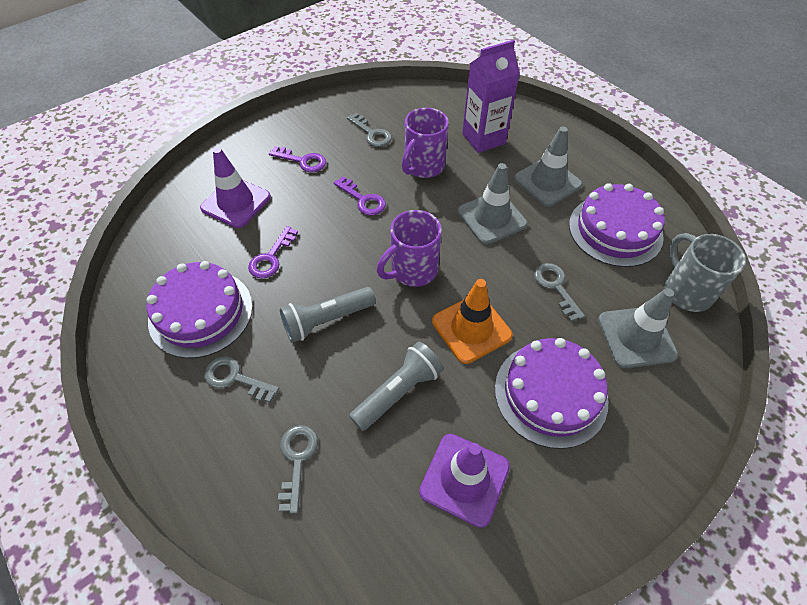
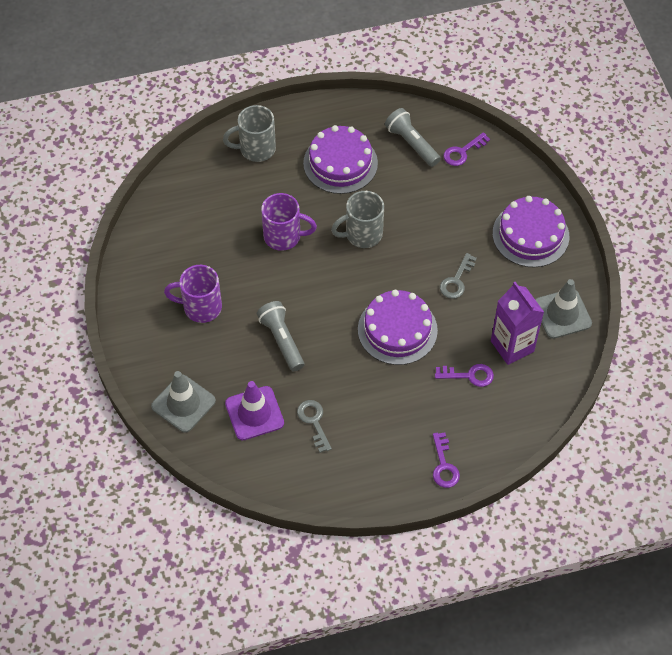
grey key: [205,357,279,402] [278,425,318,513] [347,113,392,147] [534,263,585,322] = 4 -> [297,400,332,453] [440,253,477,299] = 2
grey mug: [664,233,746,312] = 1 -> [223,105,276,162] [331,191,384,248] = 2
grey traffic cone: [458,163,528,245] [514,126,582,207] [598,288,678,368] = 3 -> [151,371,216,433] [535,279,592,339] = 2
orange traffic cone: [432,279,513,364] = 1 -> none = 0
purple traffic cone: [200,147,271,228] [419,434,510,528] = 2 -> [225,381,284,441] = 1

